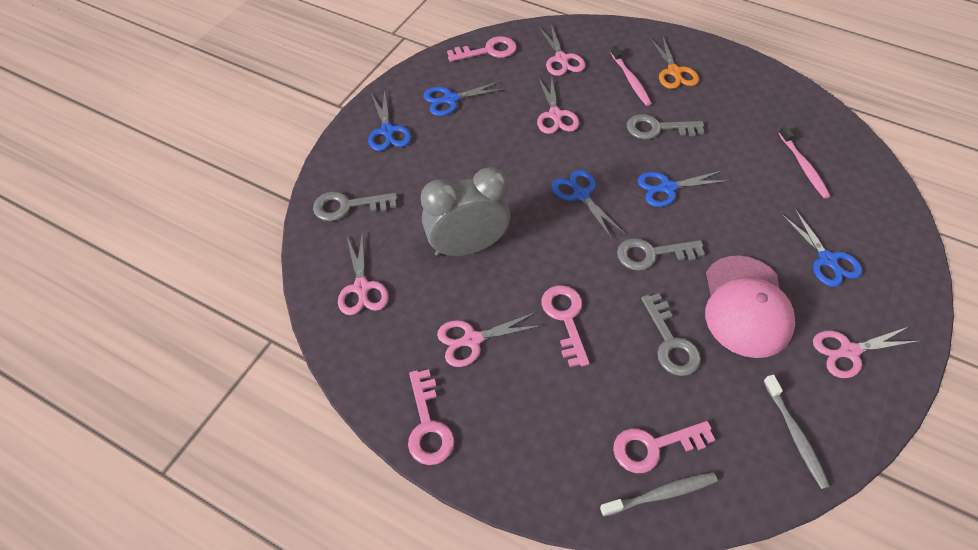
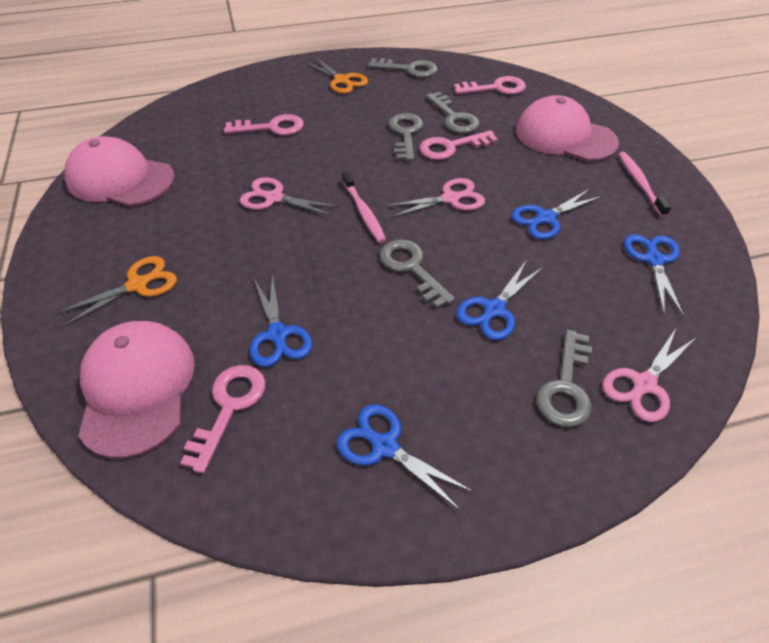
grey clock: [421,167,510,257] = 1 -> none = 0
grey key: [313,191,397,221] [617,238,705,271] [627,114,704,140] [641,293,701,376] = 4 -> [368,58,438,78] [380,239,455,309] [389,113,423,161] [426,92,480,133] [536,330,592,427] = 5
grey toothbrush: [600,472,718,517] [763,375,830,489] = 2 -> none = 0
orange scissors: [650,35,699,89] = 1 -> [55,256,177,327] [304,57,368,94] = 2
pink cap: [705,255,795,358] = 1 -> [64,136,175,206] [78,321,195,458] [516,95,619,162] = 3
pink scissors: [338,234,389,315] [437,312,543,367] [537,75,579,134] [539,25,585,76] [813,327,919,378] = 5 -> [240,177,340,216] [385,178,485,218] [602,329,696,422] = 3

